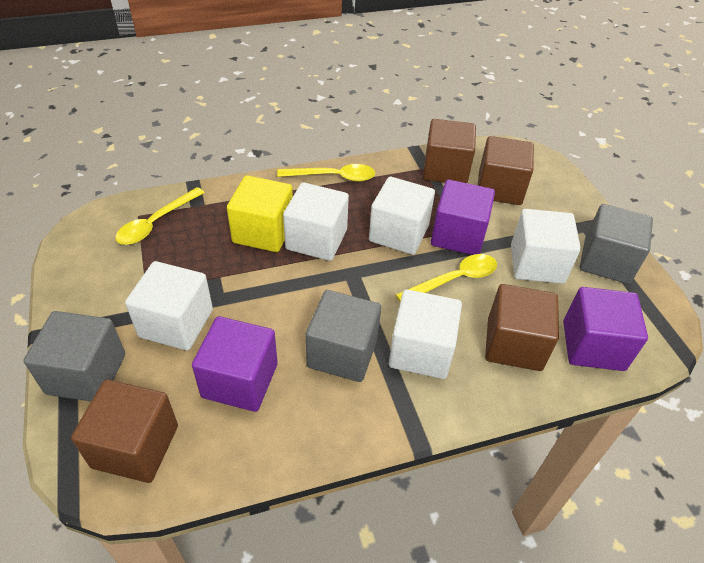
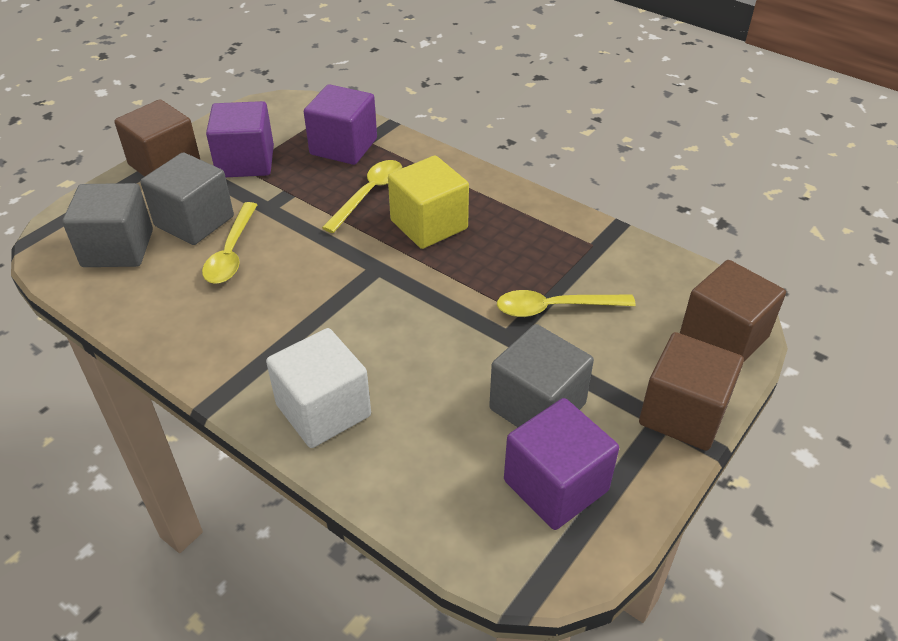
brown cube: [71,379,178,483] [423,119,476,183] [478,136,534,205] [485,284,559,371] = 4 -> [114,100,201,177] [639,332,744,451] [680,260,786,362] = 3
white cube: [125,261,213,351] [283,182,349,261] [369,177,435,255] [389,289,462,379] [511,209,581,284] = 5 -> [266,328,371,448] = 1

